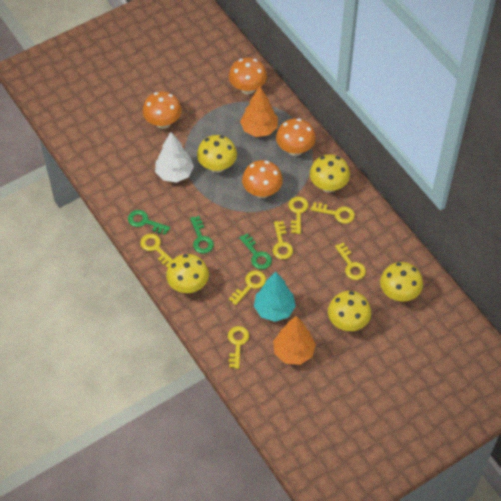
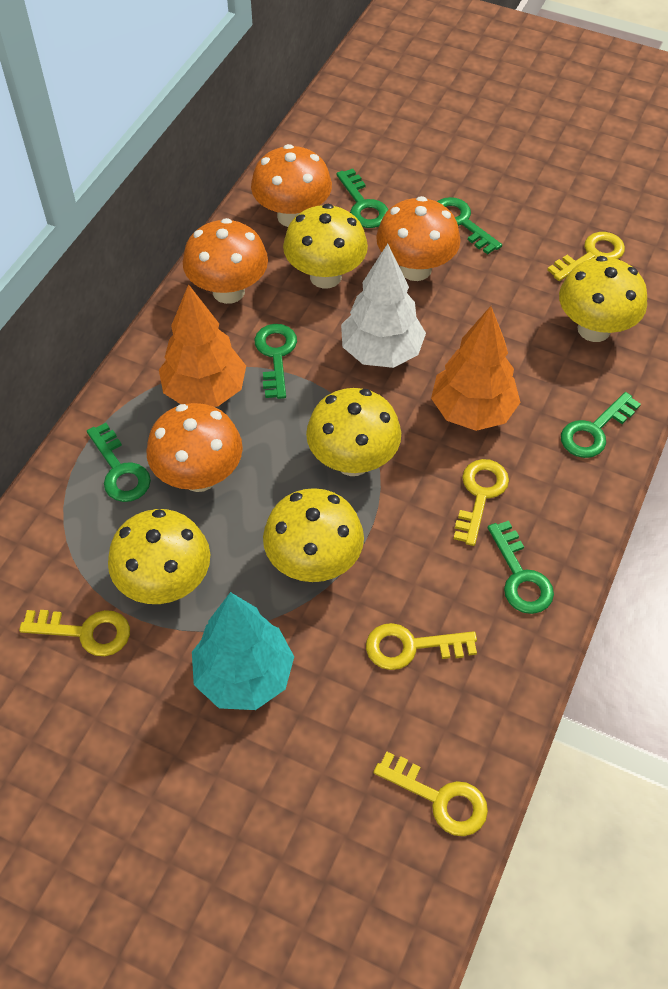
green key: [128,210,170,235] [190,216,214,254] [239,233,272,269] = 3 -> [87,423,151,502] [254,324,297,399] [336,169,389,228] [437,197,502,254] [488,521,554,614] [561,392,641,458] = 6
yellow key: [140,234,173,268] [228,326,249,369] [229,270,266,305] [273,221,293,259] [288,196,308,234] [311,202,355,224] [335,243,366,280] = 7 -> [19,610,130,656] [366,623,477,670] [373,752,488,836] [454,459,509,546] [547,232,625,281] = 5

